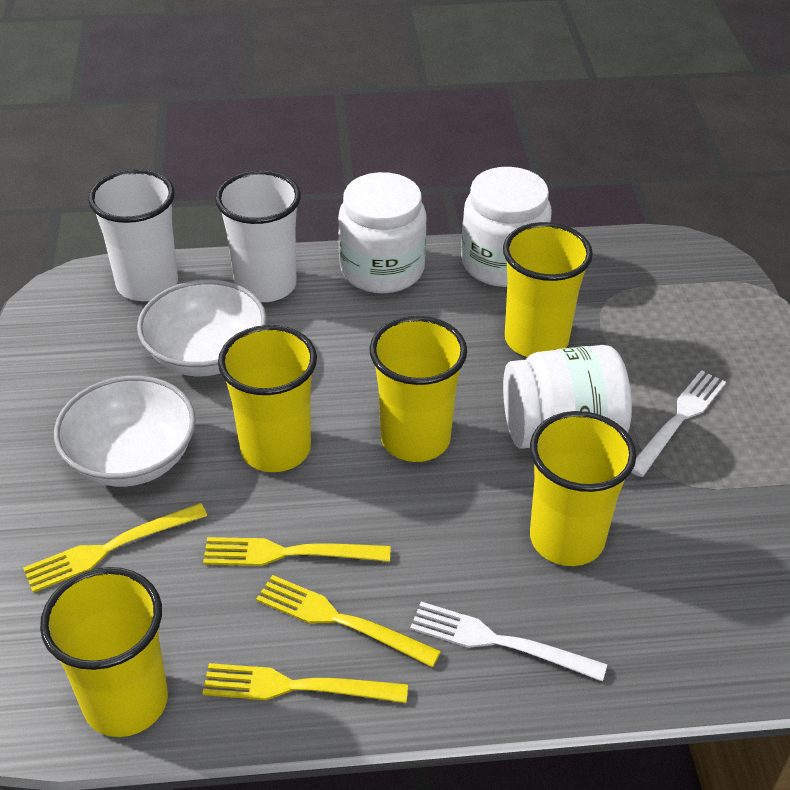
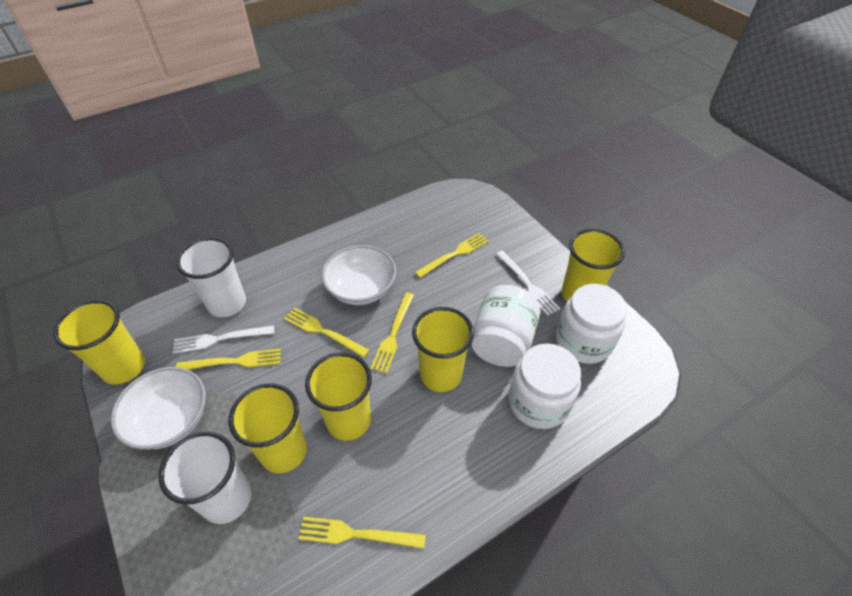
yellow fork: [23,503,207,593] [202,663,408,703] [203,537,390,566] [256,575,441,667] = 4 -> [176,349,281,370] [284,307,370,358] [298,517,426,549] [370,293,414,374] [415,233,489,278] = 5

